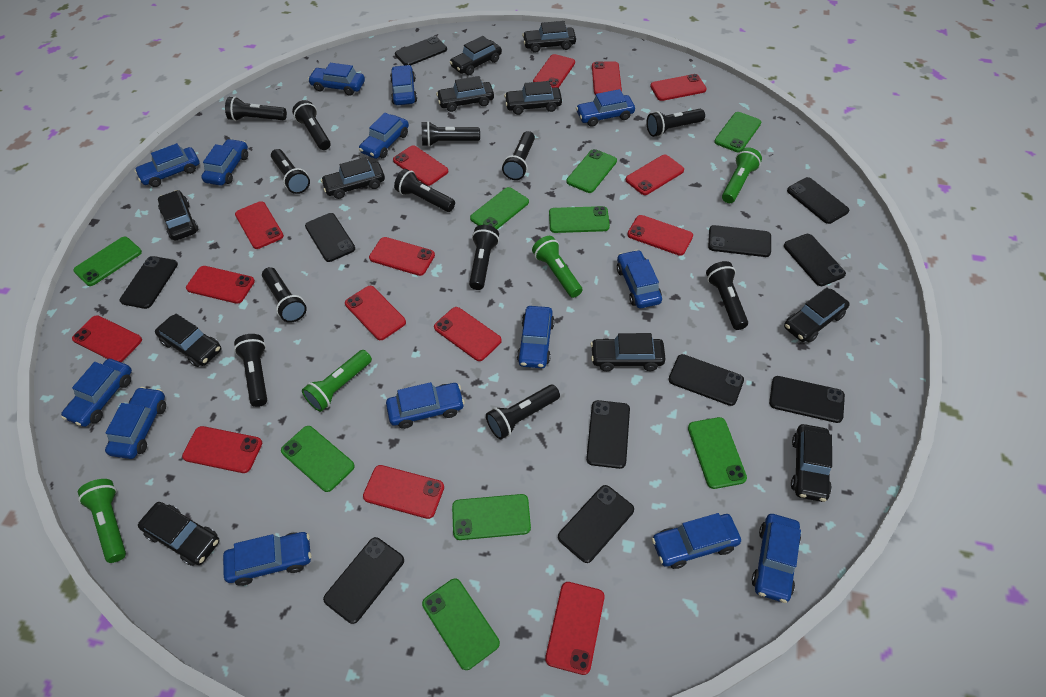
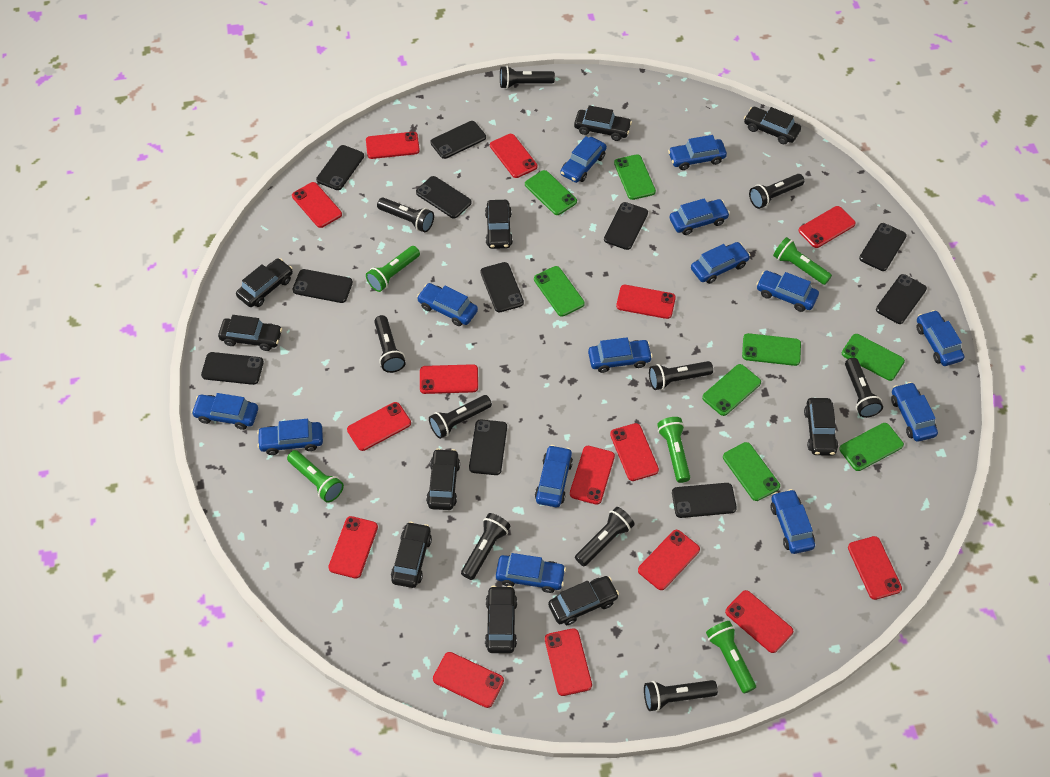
black car: [138,502,220,566] [155,314,221,367] [158,190,198,241] [321,157,385,199] [436,76,494,112] [449,36,502,75] [504,81,562,115] [522,21,576,53] [590,333,666,371] [784,287,849,343] [791,424,832,502] = 11 -> [218,315,282,351] [236,258,293,307] [391,522,432,588] [426,448,460,510] [485,200,513,249] [485,586,517,653] [548,576,619,625] [574,105,632,141] [744,107,801,144] [804,398,838,456] = 10
black flashlight: [225,96,287,121] [234,334,267,407] [262,267,307,323] [271,149,310,194] [292,100,331,150] [394,169,455,212] [422,121,480,147] [469,225,499,290] [486,385,560,440] [502,131,535,180] [646,109,705,137] [706,261,748,330] = 12 -> [374,315,406,373] [377,197,434,232] [429,395,492,439] [461,513,511,580] [500,66,555,89] [575,507,635,567] [644,680,718,711] [649,361,713,390] [749,174,804,209] [845,358,883,418] = 10
green flashlight: [78,479,126,563] [302,350,372,412] [532,236,582,298] [722,147,762,203] = 4 -> [287,450,344,503] [366,246,420,292] [657,417,690,483] [706,621,756,694] [773,237,832,285] = 5
green phone: [73,237,142,286] [281,426,355,492] [422,579,500,670] [452,494,531,540] [470,187,529,229] [549,206,610,233] [566,149,617,193] [688,417,747,489] [714,112,761,152] = 9 -> [525,170,577,215] [534,266,585,317] [614,154,656,200] [702,364,761,416] [723,442,780,501] [742,333,801,366] [839,423,904,471] [842,334,905,381] = 8

